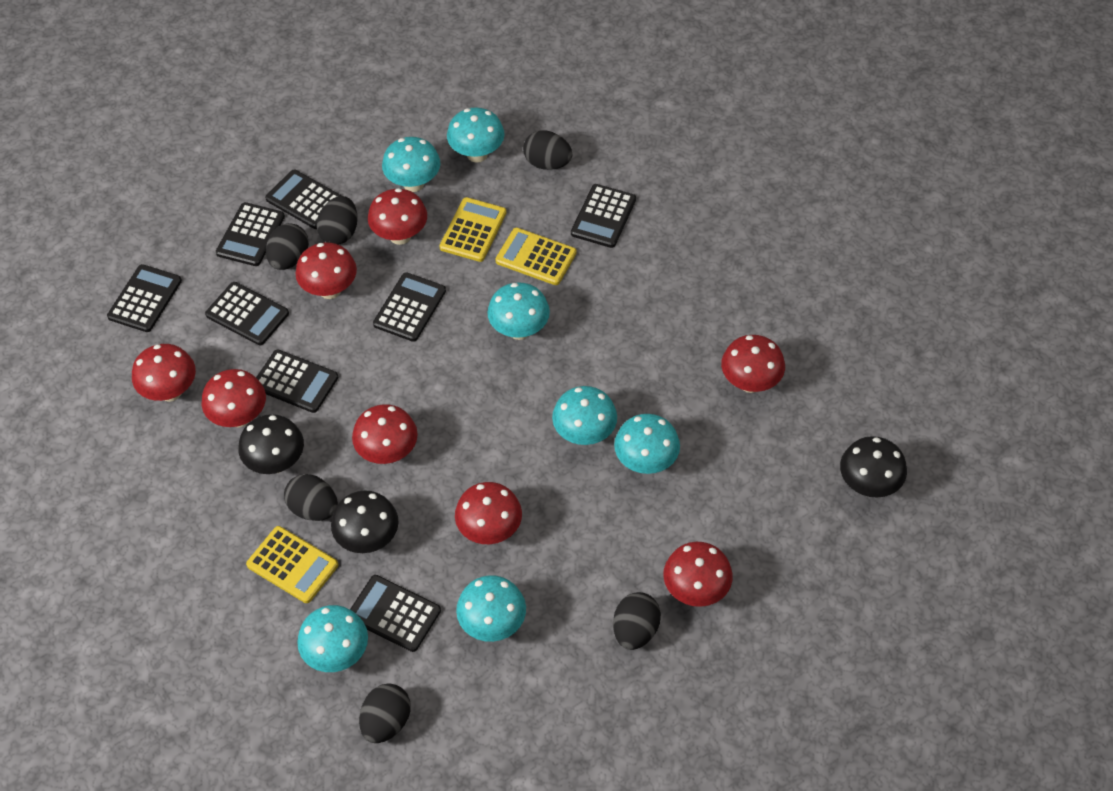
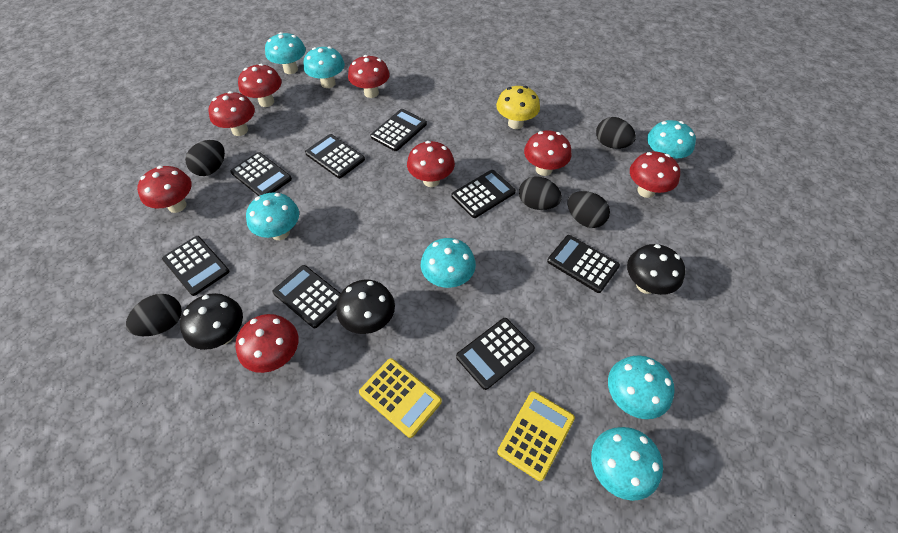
black egg: [266,223,309,270] [284,474,338,521] [316,196,358,245] [359,683,411,743] [523,131,572,170] [613,592,661,650] = 6 -> [126,294,182,336] [185,140,225,176] [519,176,562,210] [567,191,610,228] [596,117,636,149] = 5
yellow calculator: [246,526,338,603] [439,197,507,262] [495,228,576,285] = 3 -> [359,358,442,438] [497,391,575,481] = 2
yellow mushroom: none = 0 -> [496,86,540,129] = 1

